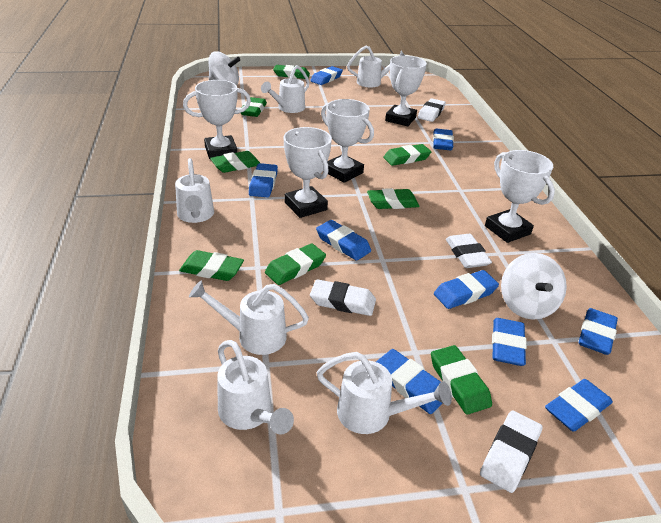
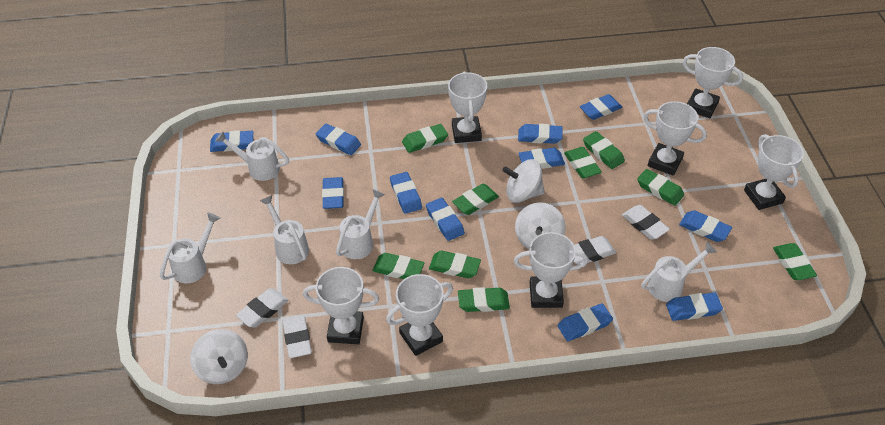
blue eraser: [249,163,278,197] [310,66,343,85] [316,220,371,261] [376,349,443,414] [433,128,454,150] [434,270,499,309] [492,318,527,366] [545,379,613,432] [578,308,618,355] = 9 -> [210,130,253,152] [316,124,361,155] [322,177,344,209] [390,172,422,214] [426,198,465,241] [518,124,563,144] [518,148,565,169] [558,303,613,341] [580,94,622,120] [666,292,723,321] [679,210,732,242] = 11
green eraser: [179,250,244,281] [210,151,260,173] [241,97,267,117] [265,243,326,285] [273,65,310,79] [367,188,419,209] [383,144,431,166] [431,345,492,415] = 8 -> [373,253,425,279] [402,124,448,153] [429,251,481,278] [452,184,499,215] [458,287,510,312] [564,147,602,178] [583,131,625,169] [637,169,684,206] [773,243,817,280] = 9
white spinning top: [209,51,240,85] [501,253,567,320] = 2 -> [190,329,248,384] [502,159,545,203] [515,202,566,249] = 3
white trophy: [183,80,251,159] [284,127,332,218] [321,99,374,183] [385,55,427,126] [485,150,555,243] = 5 -> [303,267,379,344] [386,274,453,356] [448,71,487,143] [514,232,588,308] [643,101,707,176] [682,47,743,118] [744,134,804,210] = 7
white watering can: [175,158,214,223] [189,280,309,355] [217,340,294,435] [261,65,310,113] [317,352,452,434] [347,45,404,87] = 6 -> [160,213,220,283] [215,131,289,181] [260,195,309,264] [336,189,385,259] [641,242,717,302] = 5

